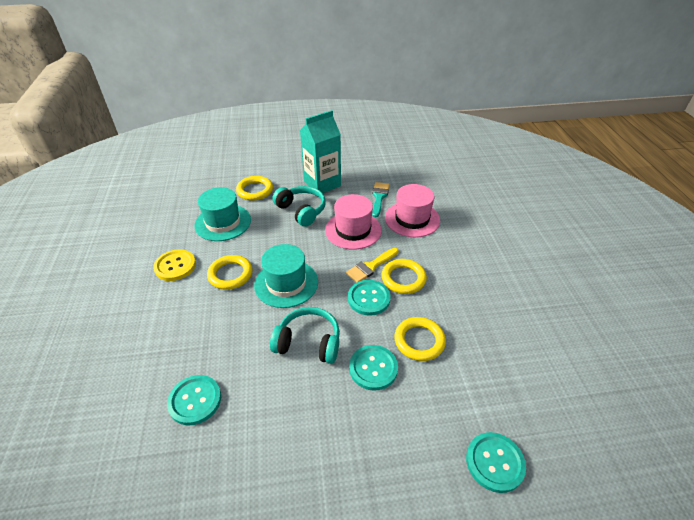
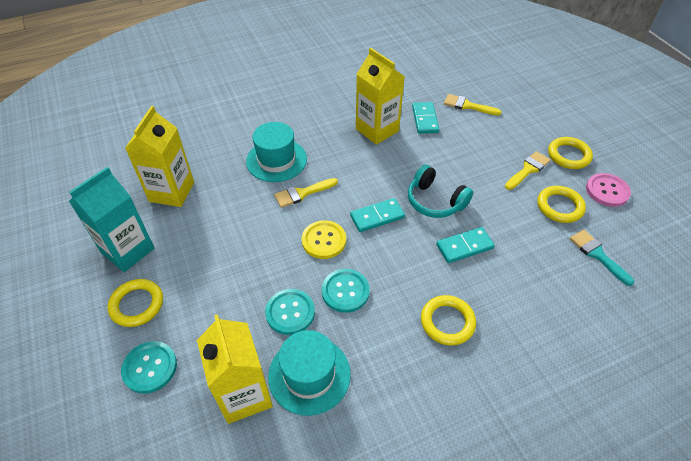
pink button: none = 0 -> [586,173,631,207] = 1
pink hat: [325,194,382,250] [385,184,440,237] = 2 -> none = 0
turquoise button: [167,375,221,425] [348,280,391,316] [349,345,398,391] [466,432,526,493] = 4 -> [121,341,177,394] [265,289,315,335] [322,269,370,313] = 3
turquoise domino: none = 0 -> [350,198,405,232] [412,102,439,134] [436,227,495,263] = 3
turquoise headphones: [270,307,340,364] [272,186,326,227] = 2 -> [408,164,473,218] = 1
yellow brush: [346,248,399,283] = 1 -> [274,178,338,208] [444,94,502,115] [505,151,551,190] = 3
yellow carton: none = 0 -> [125,106,194,207] [197,314,273,424] [356,48,405,145] = 3

